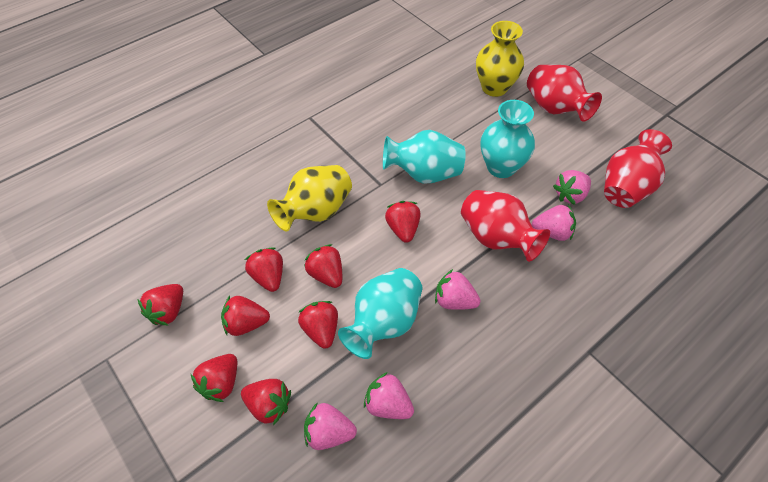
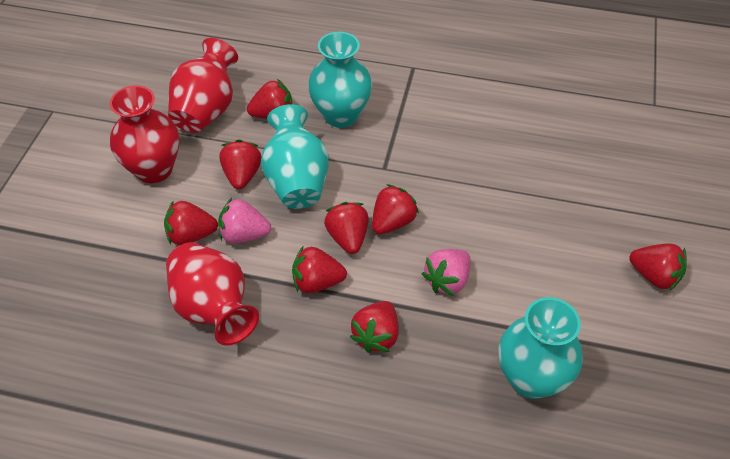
pink strawberry: [304,402,357,450] [364,372,414,419] [435,269,481,310] [532,205,576,241] [553,170,591,205] = 5 -> [218,198,271,243] [422,249,471,296] = 2
yellow vase: [267,165,352,231] [476,21,524,97] = 2 -> none = 0

